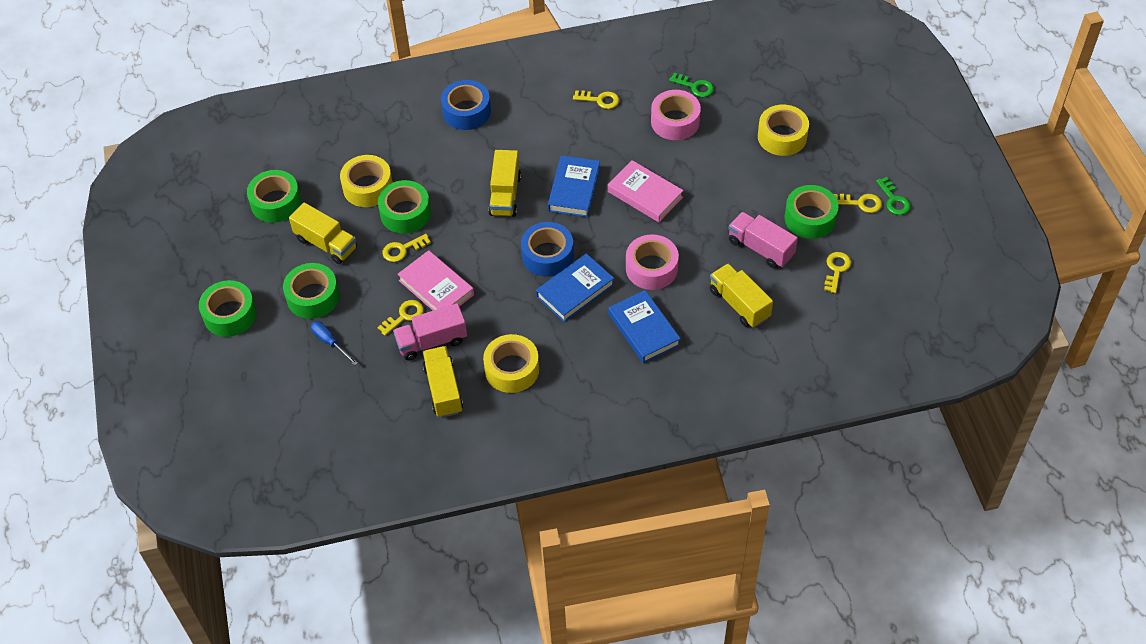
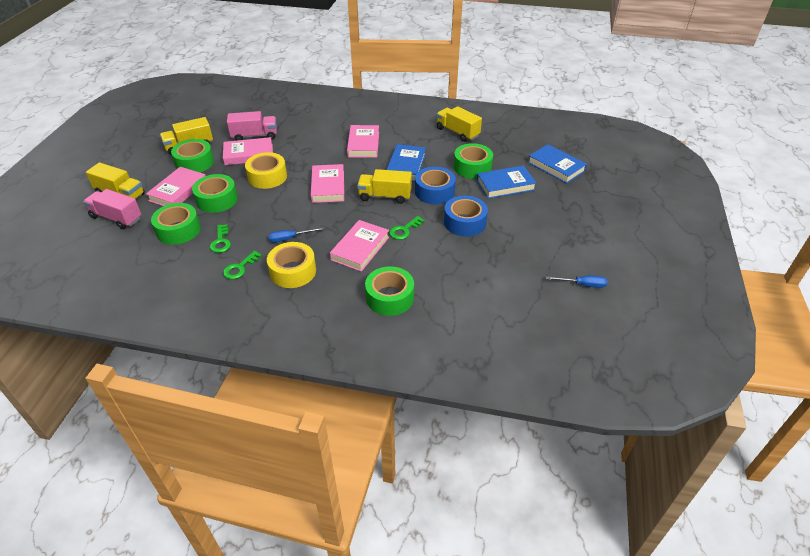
blue screwdriver: [311,321,358,365] = 1 -> [268,227,324,242] [546,276,607,288] = 2
green key: [669,73,714,97] [876,177,911,215] = 2 -> [210,224,231,253] [223,251,262,279] [389,216,424,240] = 3
pink book: [398,250,474,310] [608,160,684,222] = 2 -> [146,167,205,206] [223,137,273,165] [311,164,344,203] [330,220,389,272] [347,125,379,158] = 5
pink tape: [626,234,679,290] [651,90,701,140] = 2 -> none = 0
yellow key: [378,300,424,336] [383,234,431,262] [573,90,619,109] [824,252,851,293] [834,194,882,213] = 5 -> none = 0
yellow tape: [340,155,393,207] [483,334,539,393] [758,105,809,156] = 3 -> [245,152,287,189] [267,242,316,288] = 2

